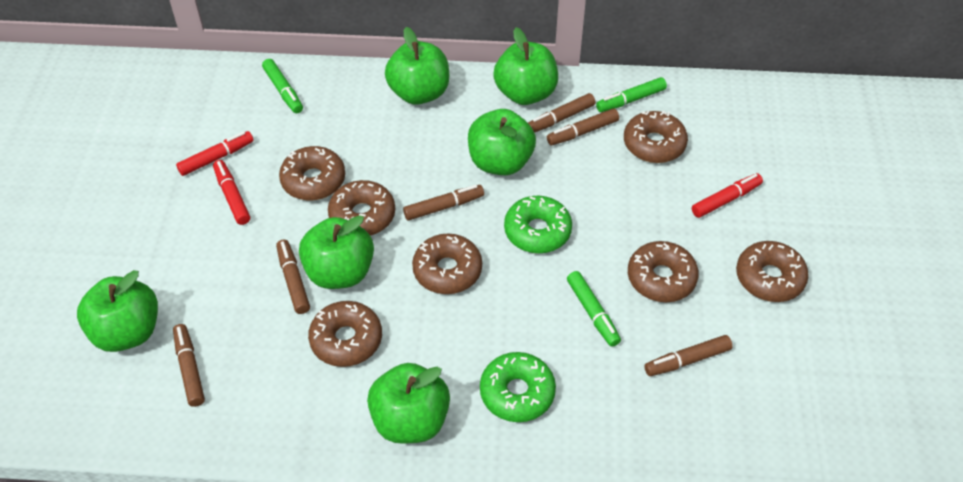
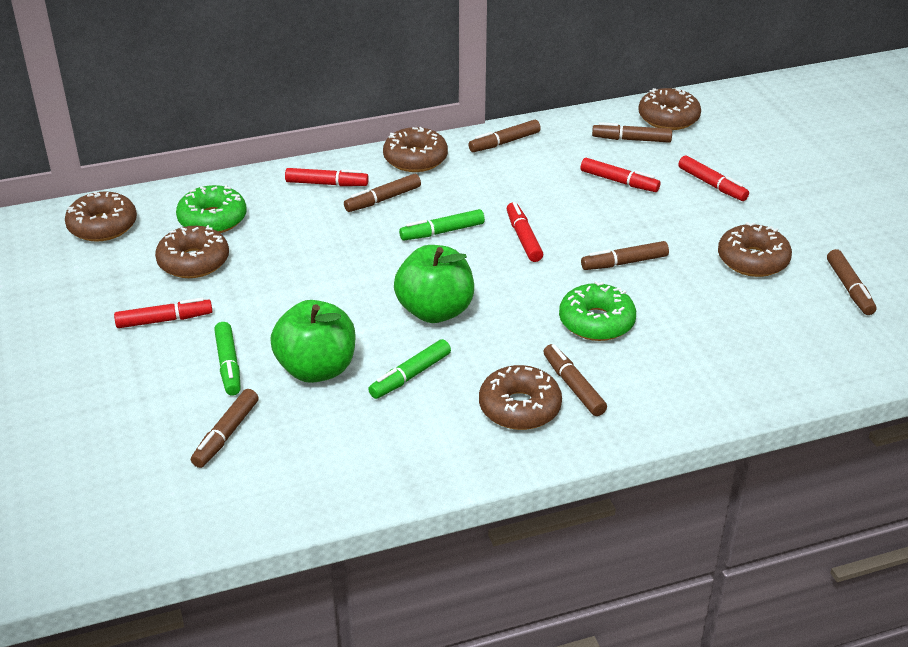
brown donut: [279,146,345,201] [308,301,382,367] [328,180,395,236] [412,234,482,294] [624,111,688,163] [628,241,699,302] [736,241,809,302] = 7 -> [65,191,137,242] [155,225,229,278] [383,127,448,172] [479,365,562,430] [638,88,701,130] [718,222,792,277] = 6
brown marker: [173,324,205,407] [276,239,310,314] [403,185,484,221] [528,93,595,133] [547,108,619,145] [644,335,733,376] = 6 -> [191,389,259,468] [344,174,421,212] [468,120,541,152] [543,344,607,416] [581,241,669,270] [592,122,672,143] [827,249,877,315] = 7
green apple: [77,270,158,352] [299,215,374,289] [367,363,450,444] [385,27,449,105] [468,109,536,175] [493,27,558,105] = 6 -> [270,300,355,383] [394,245,474,323] = 2
red marker: [176,131,254,176] [213,160,250,225] [692,173,763,218] = 3 -> [114,298,212,328] [285,168,369,186] [507,202,543,262] [580,158,660,192] [678,155,749,201] = 5

